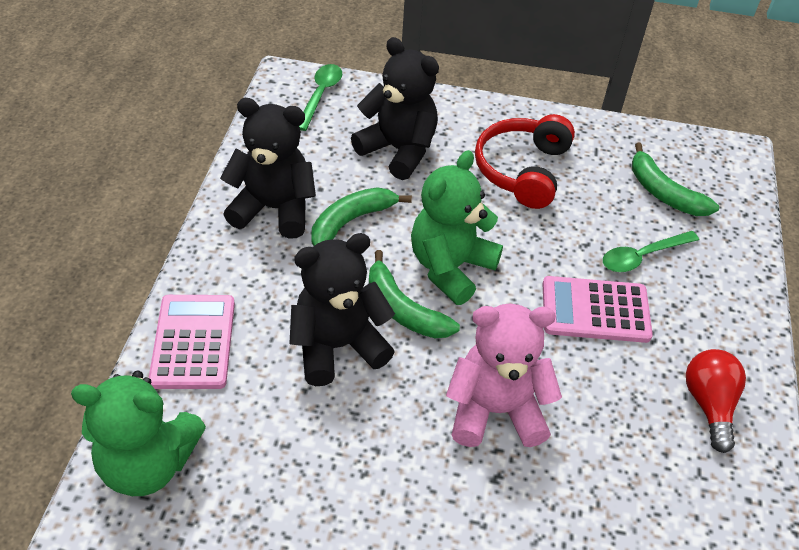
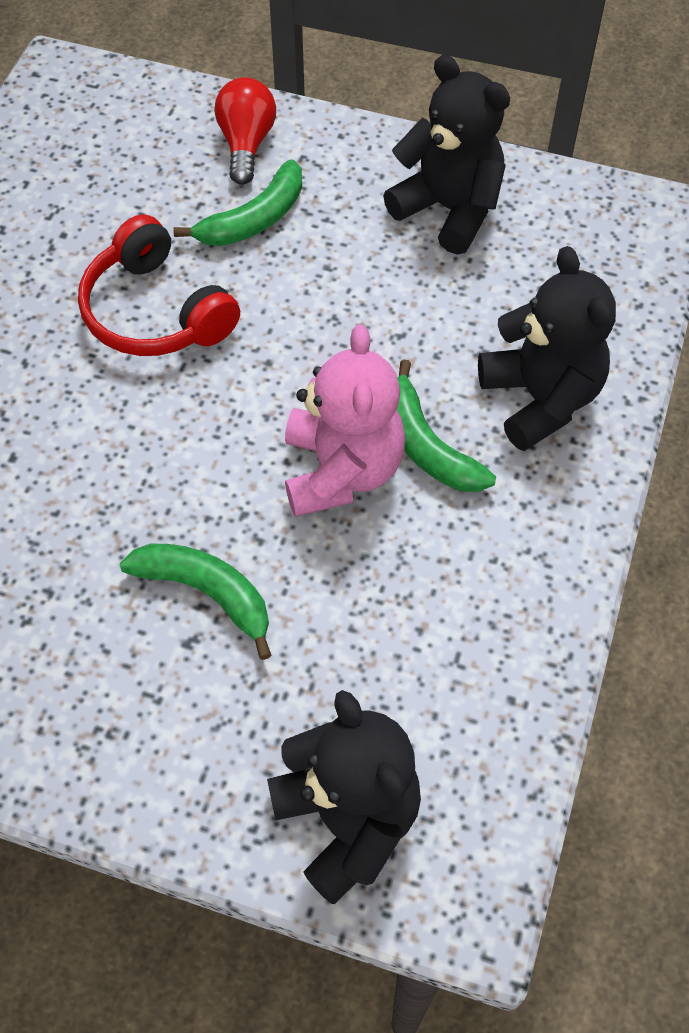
green spoon: [299,64,342,131] [603,231,699,272] = 2 -> none = 0
green teddy bear: [71,371,206,496] [411,150,503,305] = 2 -> none = 0
pink calculator: [149,295,235,389] [542,276,653,343] = 2 -> none = 0

